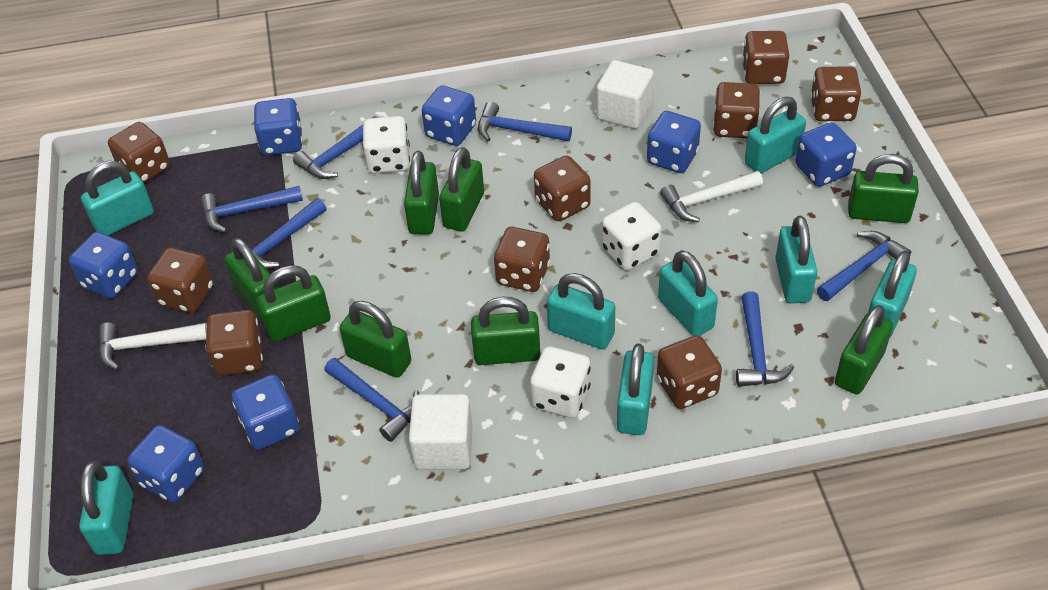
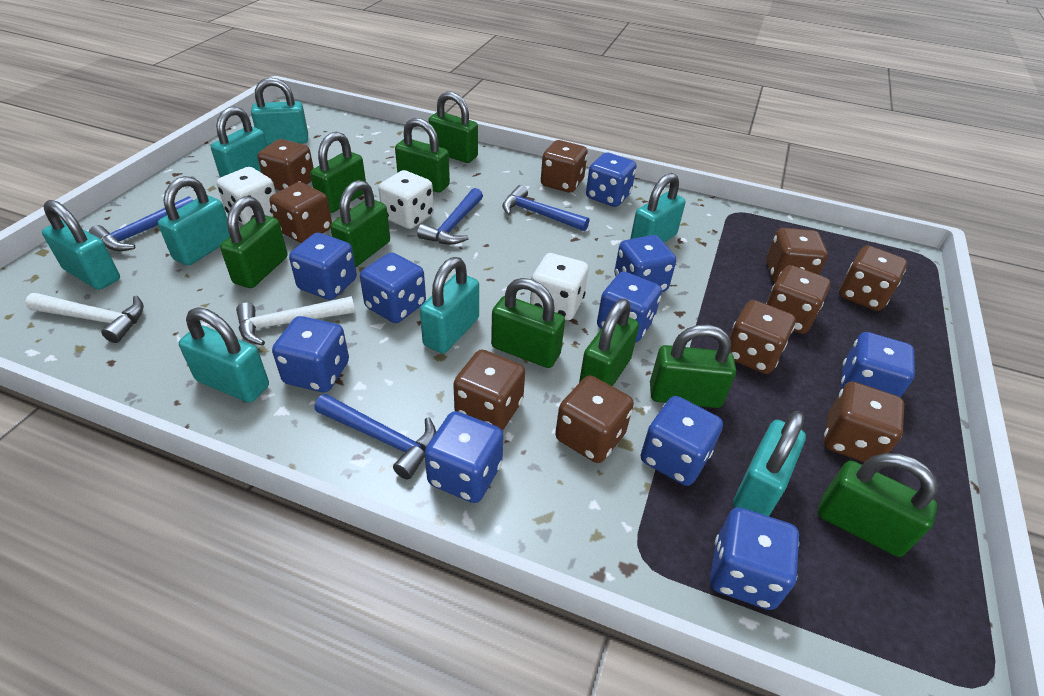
blue dice: [69,232,138,299] [127,425,204,502] [232,374,299,450] [254,98,303,156] [422,85,476,146] [647,111,701,173] [795,122,857,187] = 7 -> [272,316,349,392] [289,233,357,300] [360,252,426,323] [424,411,504,503] [586,152,637,207] [597,272,662,343] [614,235,676,292] [641,396,723,486] [710,507,799,610] [841,332,915,398] = 10
blue hammer: [201,186,303,233] [231,198,326,269] [293,116,378,179] [324,358,419,442] [478,102,572,142] [736,292,794,387] [817,231,911,301] = 7 -> [89,196,194,251] [314,394,436,479] [417,188,483,245] [502,185,589,231] = 4
brown dice: [108,122,170,183] [147,248,214,313] [205,310,263,376] [494,227,550,292] [534,155,591,221] [657,335,722,409] [713,82,760,138] [742,31,789,84] [810,66,862,121] = 9 -> [258,139,314,190] [270,182,332,243] [453,350,525,430] [541,140,588,193] [555,375,634,463] [729,300,795,374] [766,228,828,283] [766,265,830,334] [824,382,904,462] [839,245,907,311] = 10
green padlock: [225,238,278,320] [257,265,331,342] [339,301,412,378] [404,151,439,235] [439,147,484,231] [471,297,540,365] [835,305,893,394] [848,154,919,223] = 8 -> [220,196,287,288] [310,132,366,213] [330,180,390,267] [395,118,450,192] [428,91,478,163] [491,278,565,368] [579,299,639,386] [650,325,736,408] [818,453,938,557] = 9
white cube: [409,394,473,469] [596,60,654,129] = 2 -> none = 0

